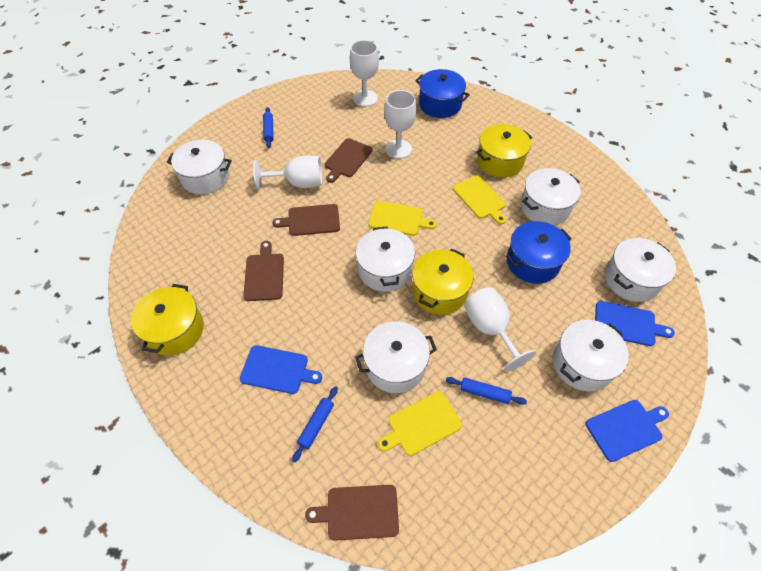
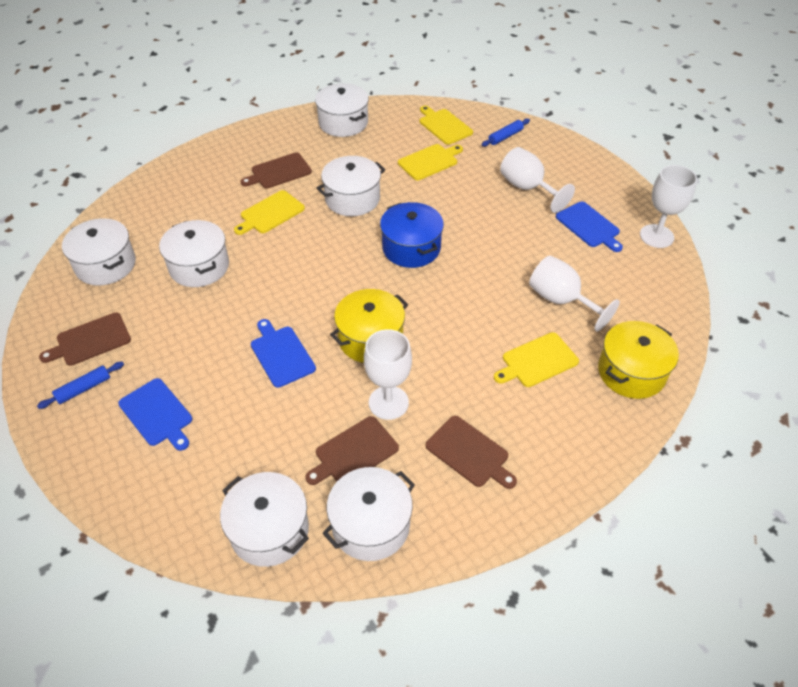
blue pot: [415,69,470,118] [506,221,572,284] = 2 -> [380,202,444,268] = 1
blue rolling pin: [263,107,274,148] [292,386,338,462] [446,377,527,405] = 3 -> [37,362,124,409] [482,118,530,147] = 2
yellow cutting board: [368,201,437,236] [378,391,462,456] [453,175,506,225] = 3 -> [234,190,305,235] [398,144,463,180] [420,106,473,145] [494,332,579,387] = 4
yellow pot: [131,284,204,356] [412,249,474,315] [476,124,532,178] = 3 -> [330,289,408,363] [598,321,679,399] = 2

